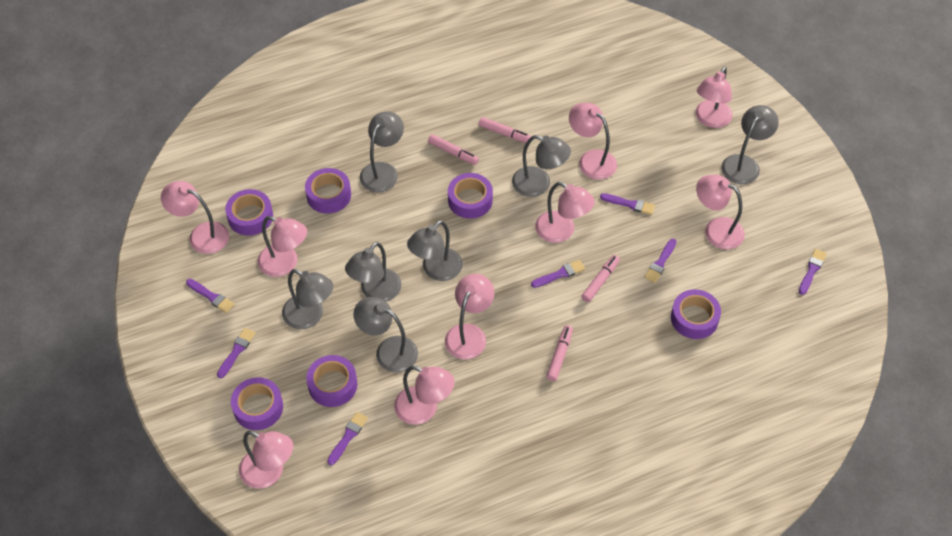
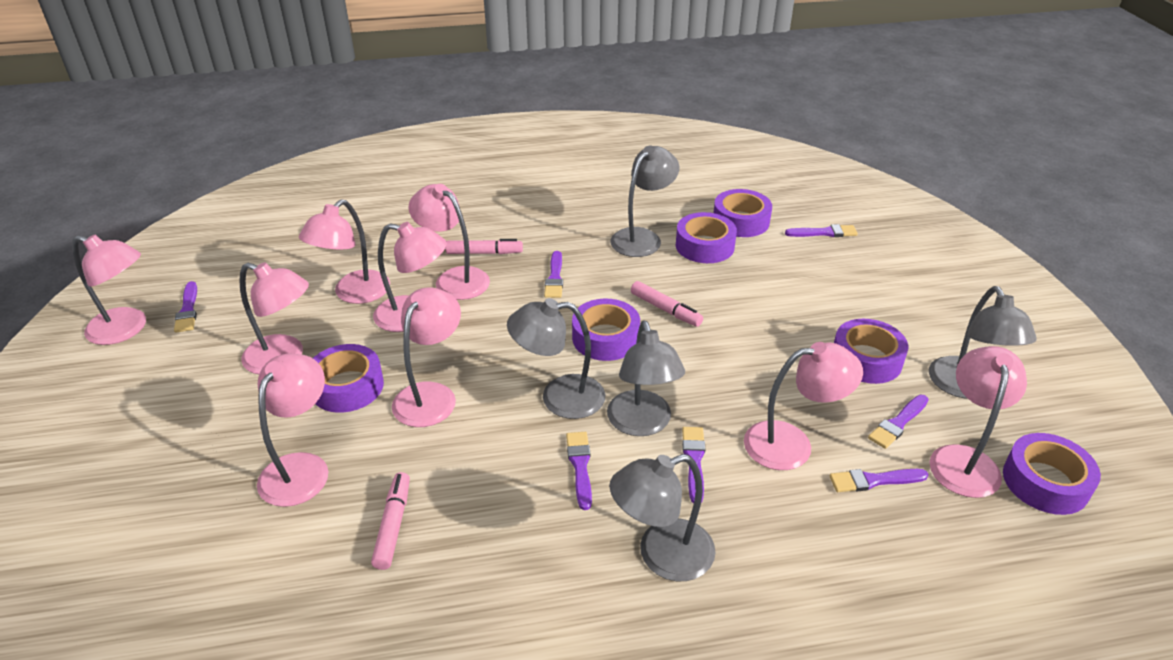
grey lamp: [282,269,333,329] [345,242,402,301] [353,297,418,372] [360,112,404,192] [407,220,463,281] [512,135,571,197] [721,105,779,184] = 7 -> [507,298,605,419] [607,320,685,436] [609,454,716,581] [610,145,679,257] [929,286,1037,399] = 5
pink marker: [428,134,479,165] [479,117,532,143] [546,325,573,381] [581,255,620,302] = 4 -> [371,472,410,570] [445,239,523,254] [631,281,703,327] = 3

